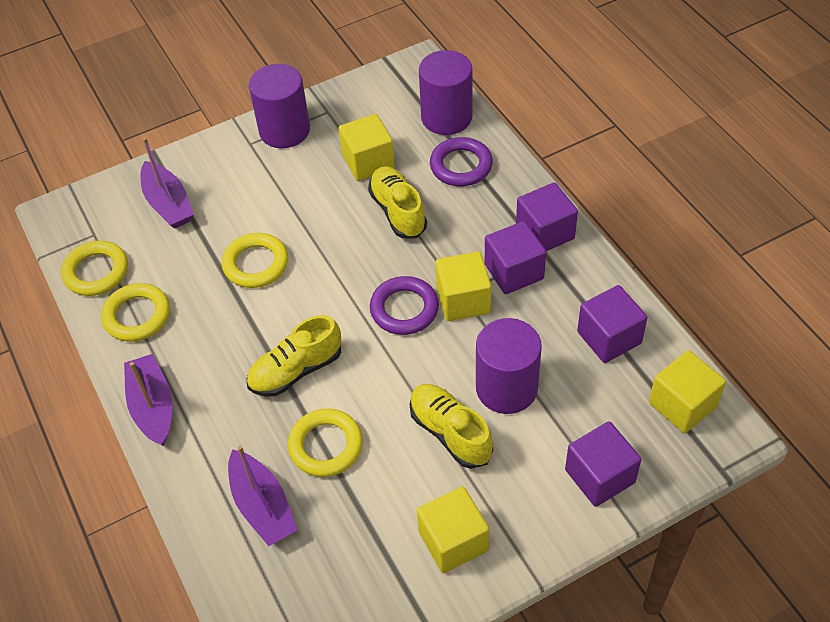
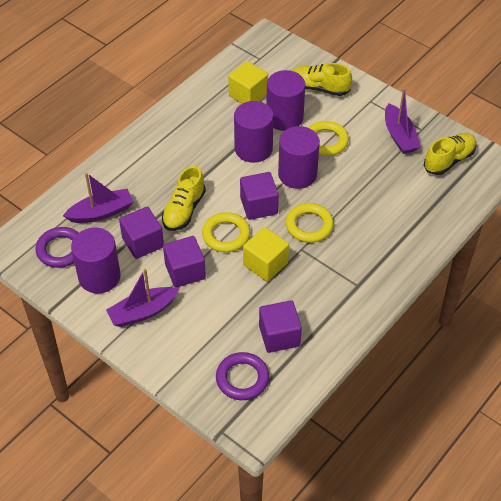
purple cylinder: [249,64,310,148] [419,50,473,135] [476,318,542,414] = 3 -> [71,227,121,293] [234,101,274,163] [266,70,305,131] [278,126,320,189] = 4
yellow cube: [339,114,395,181] [417,486,489,573] [435,251,491,321] [649,350,726,433] = 4 -> [228,61,268,104] [243,227,289,282] = 2
yellow ring: [61,241,128,296] [101,283,170,341] [222,233,288,288] [288,408,363,477] = 4 -> [202,212,250,252] [286,203,334,243] [308,121,349,156] = 3

